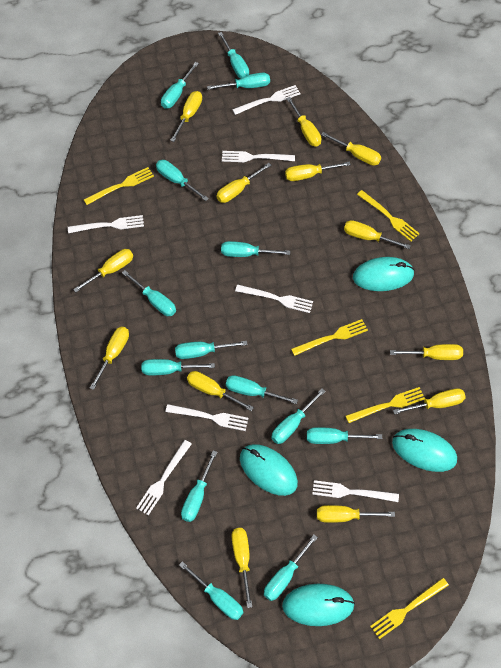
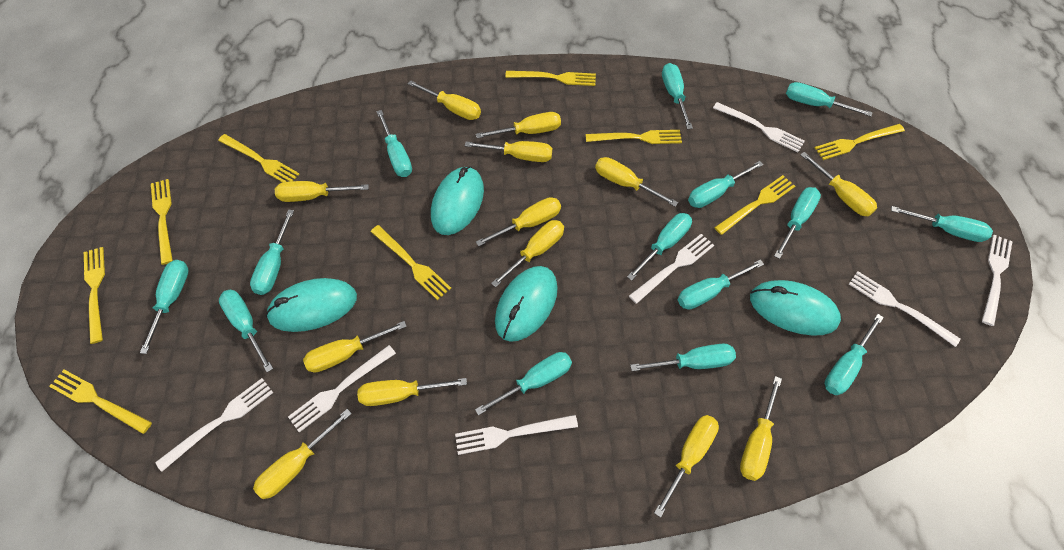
yellow fork: [84,167,154,205] [291,319,368,356] [346,387,425,423] [357,190,420,242] [370,578,449,639] = 5 -> [49,370,152,434] [84,247,105,344] [151,179,173,265] [218,134,300,182] [371,225,451,300] [505,71,596,86] [586,130,682,144] [714,175,795,235] [815,124,905,160] = 9

